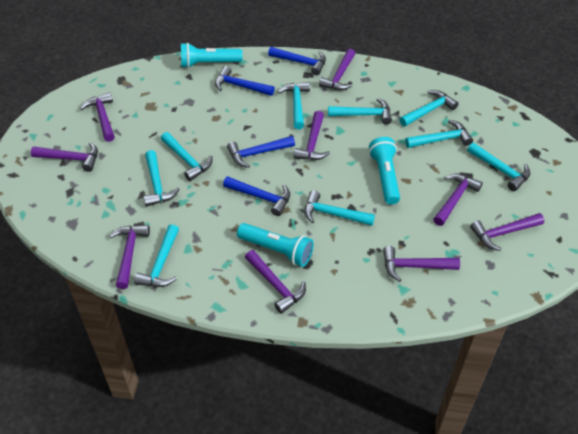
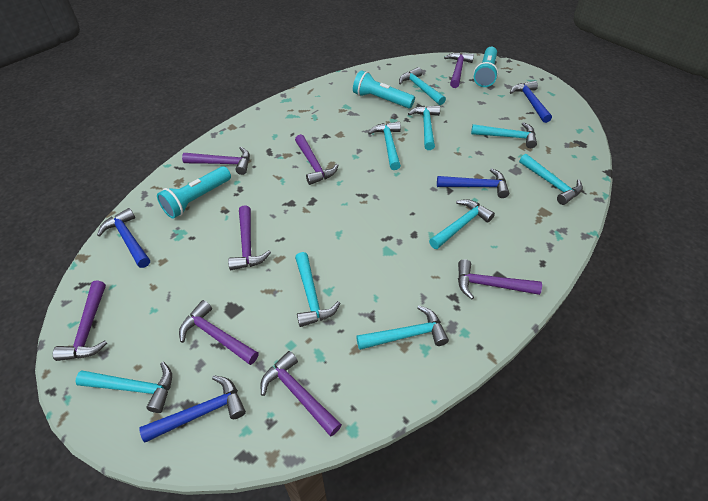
purple hammer: [31,142,98,172] [80,92,115,142] [110,225,150,289] [245,250,306,314] [294,111,330,160] [319,49,355,90] [383,246,460,282] [433,174,483,226] [470,213,544,251] = 9 -> [53,281,107,361] [179,300,259,365] [182,147,250,175] [228,205,271,270] [260,351,342,436] [295,134,339,185] [444,52,474,88] [458,259,542,299] = 8

